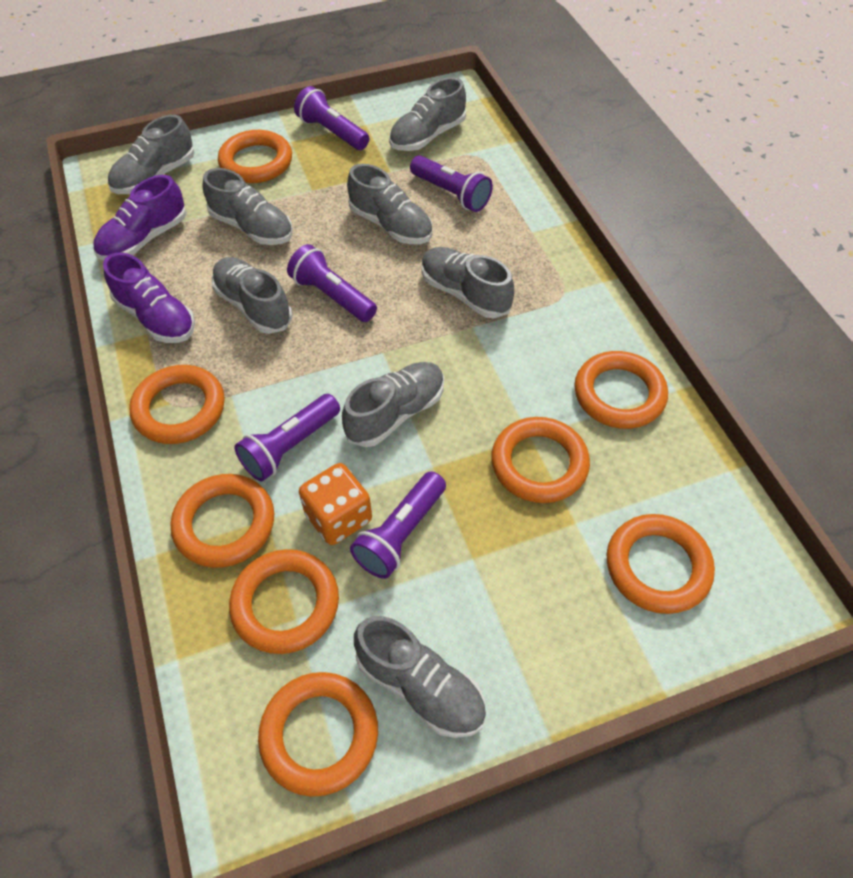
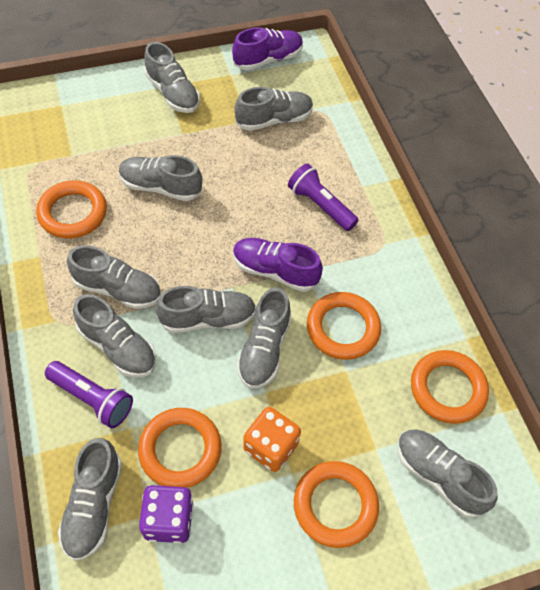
grey shoe: [108,115,195,194] [203,168,292,245] [212,257,292,334] [342,362,444,447] [347,164,432,244] [354,616,486,738] [389,77,466,151] [422,247,514,318] = 8 -> [58,438,122,561] [67,245,161,309] [73,294,156,377] [119,155,202,201] [144,42,200,113] [156,286,256,333] [235,87,313,131] [237,288,291,389] [398,429,497,518] = 9
orange ring: [129,365,225,444] [171,474,274,568] [218,130,292,183] [229,549,339,654] [258,672,378,797] [491,417,590,503] [574,351,668,429] [607,514,715,614] = 8 -> [36,181,107,238] [138,408,221,488] [294,461,379,548] [307,292,381,360] [411,350,489,424] = 5
purple dice: none = 0 -> [139,485,194,544] = 1
purple flashlight: [234,394,340,481] [287,244,377,322] [294,86,369,150] [350,471,446,579] [410,155,493,212] = 5 -> [45,361,133,428] [288,163,359,231] = 2

